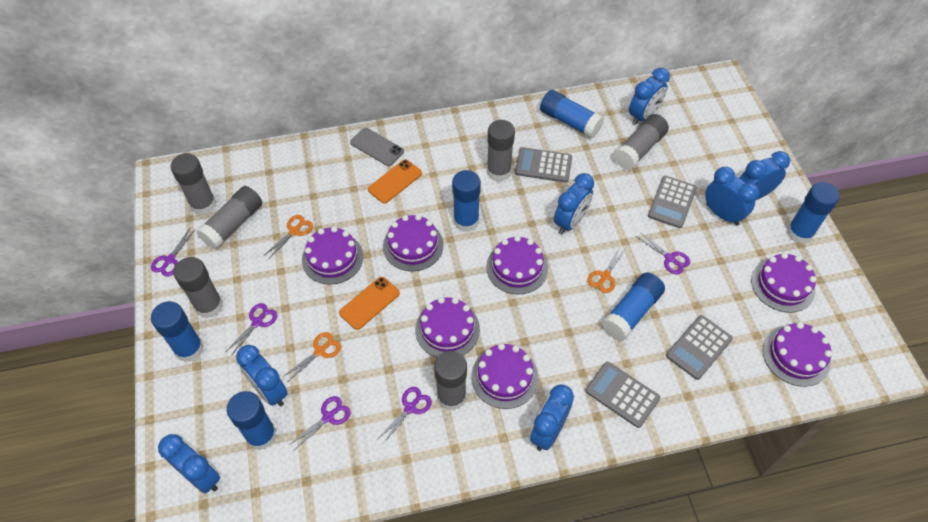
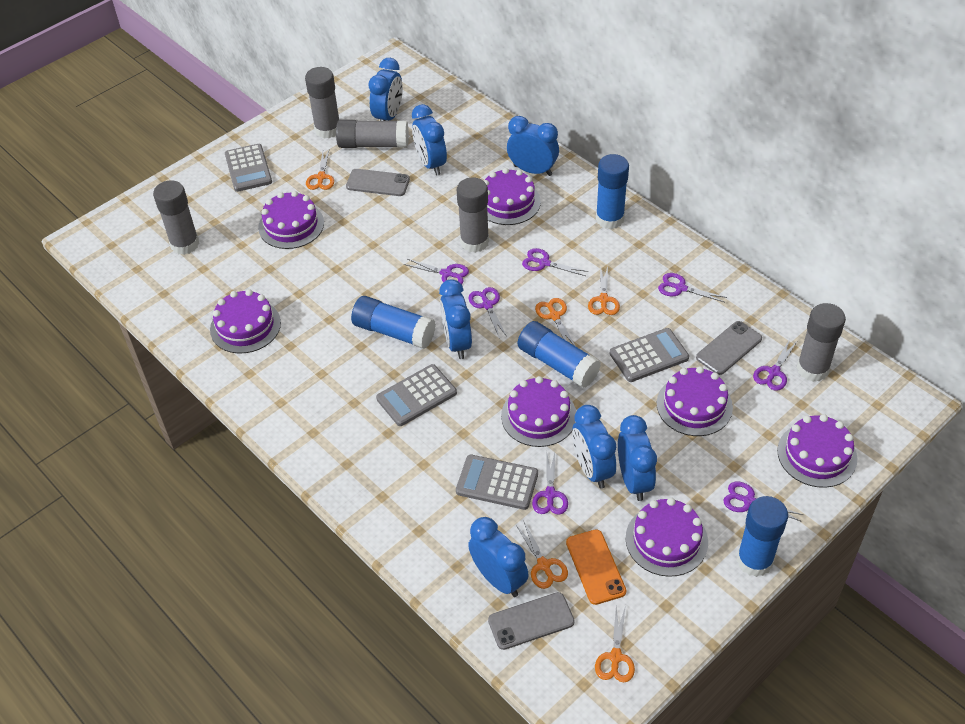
blue glue stick: [151,301,204,362] [227,391,277,450] [452,170,481,232] [540,90,604,138] [602,273,665,341] [787,182,840,244] = 6 -> [351,296,436,349] [518,321,601,388] [596,154,629,229] [737,496,788,577] = 4
grey glue stick: [171,153,217,215] [174,257,223,318] [197,186,262,249] [434,351,467,411] [487,120,515,181] [614,114,669,170] = 6 -> [153,180,200,255] [305,67,339,139] [336,120,409,148] [457,177,489,253] [797,303,846,382] = 5
grey phone: [350,128,404,166] = 1 -> [346,169,410,196] [488,592,575,650] [696,321,762,375] = 3
orange phone: [339,277,400,330] [368,159,422,204] = 2 -> [566,529,626,605] = 1
orange scissors: [263,215,313,260] [283,332,341,381] [587,245,626,293] = 3 -> [306,148,334,190] [516,520,568,589] [535,298,575,346] [588,266,620,315] [595,605,635,682] = 5
purple scissors: [151,228,195,277] [225,303,277,356] [289,396,351,450] [378,387,432,444] [636,232,690,274] = 5 -> [404,259,469,285] [468,287,506,336] [522,248,589,276] [532,453,568,515] [658,273,727,302] [724,482,803,521] [753,339,798,391] = 7

